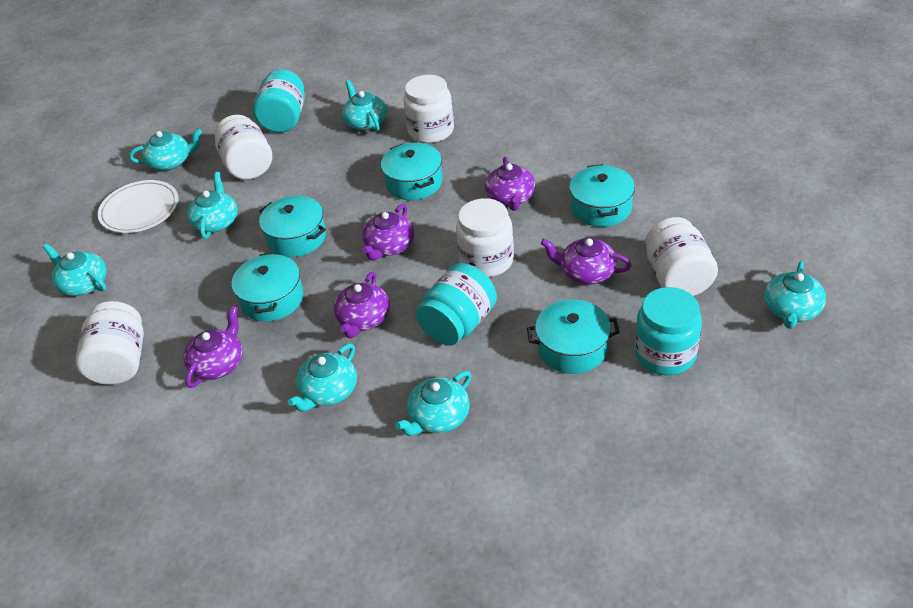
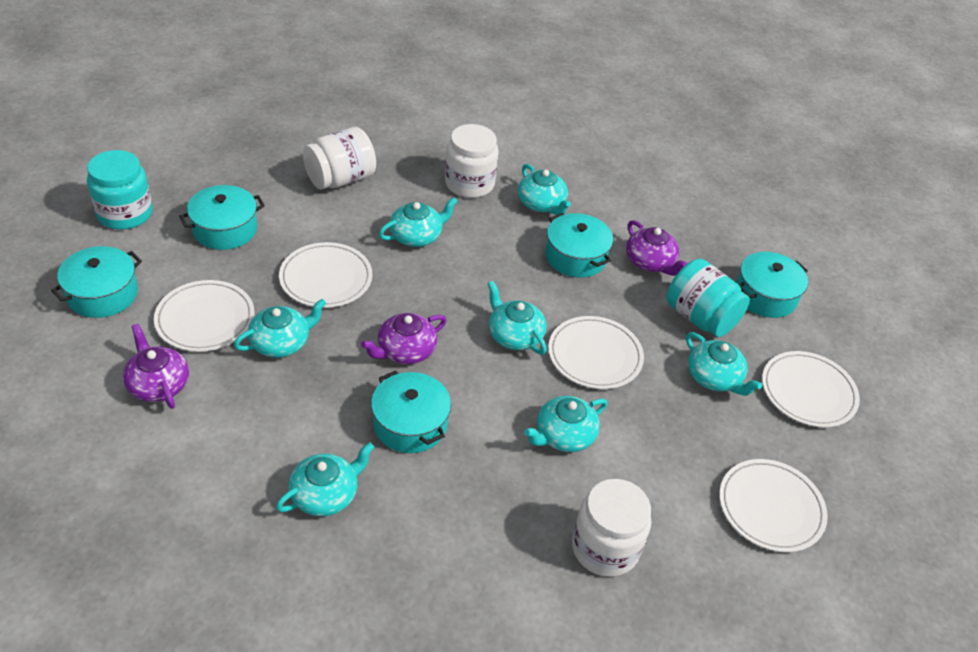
purple teapot: [184,306,243,388] [334,272,390,338] [362,204,415,261] [485,157,535,211] [541,238,632,285] = 5 -> [123,324,189,409] [361,313,447,364] [626,220,687,276] = 3
turquoise jar: [253,69,305,133] [416,263,497,346] [635,287,702,375] = 3 -> [87,150,153,230] [667,259,750,337] = 2
white jar: [75,301,144,385] [215,115,272,180] [403,75,454,143] [456,198,514,277] [645,217,718,296] = 5 -> [303,127,376,190] [445,124,499,198] [572,479,652,577] = 3
white plate: [98,180,178,233] = 1 -> [154,280,254,352] [279,242,372,308] [548,316,644,389] [719,459,828,552] [762,351,860,427] = 5

